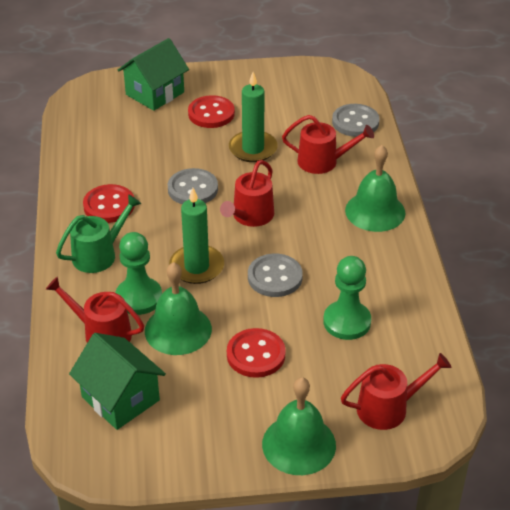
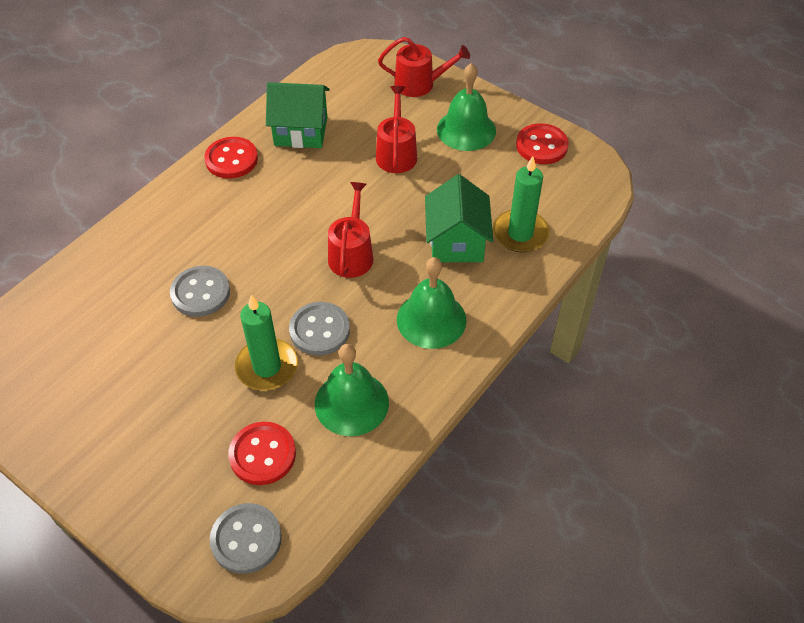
green pawn: [115,232,162,315] [323,256,371,340] = 2 -> none = 0
green watering can: [56,194,141,273] = 1 -> none = 0
red watering can: [46,277,144,343] [220,160,274,227] [282,115,374,174] [341,353,451,430] = 4 -> [328,182,374,278] [376,86,417,173] [378,37,470,97] = 3

